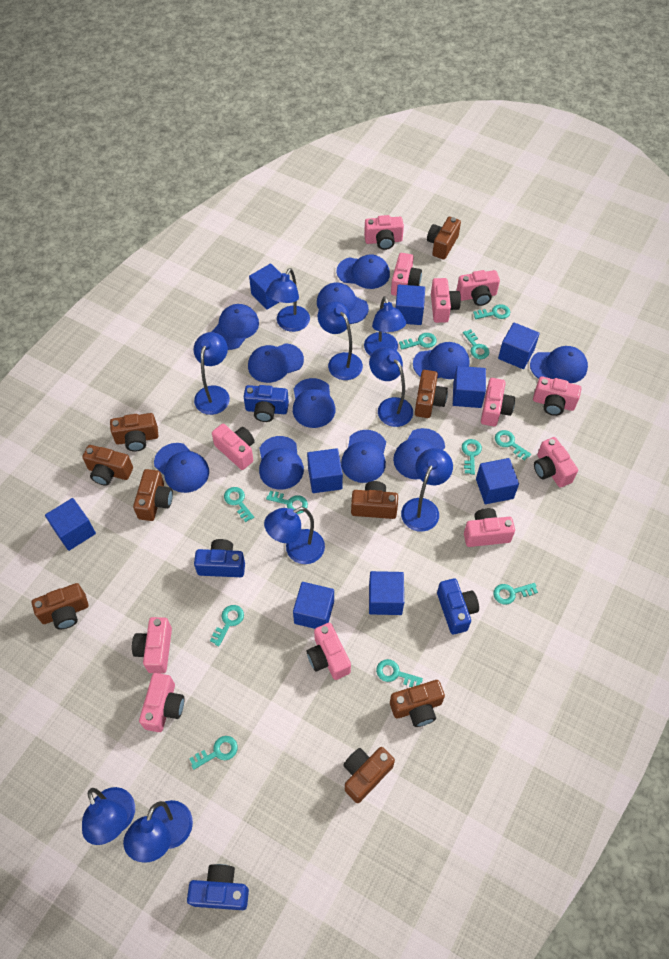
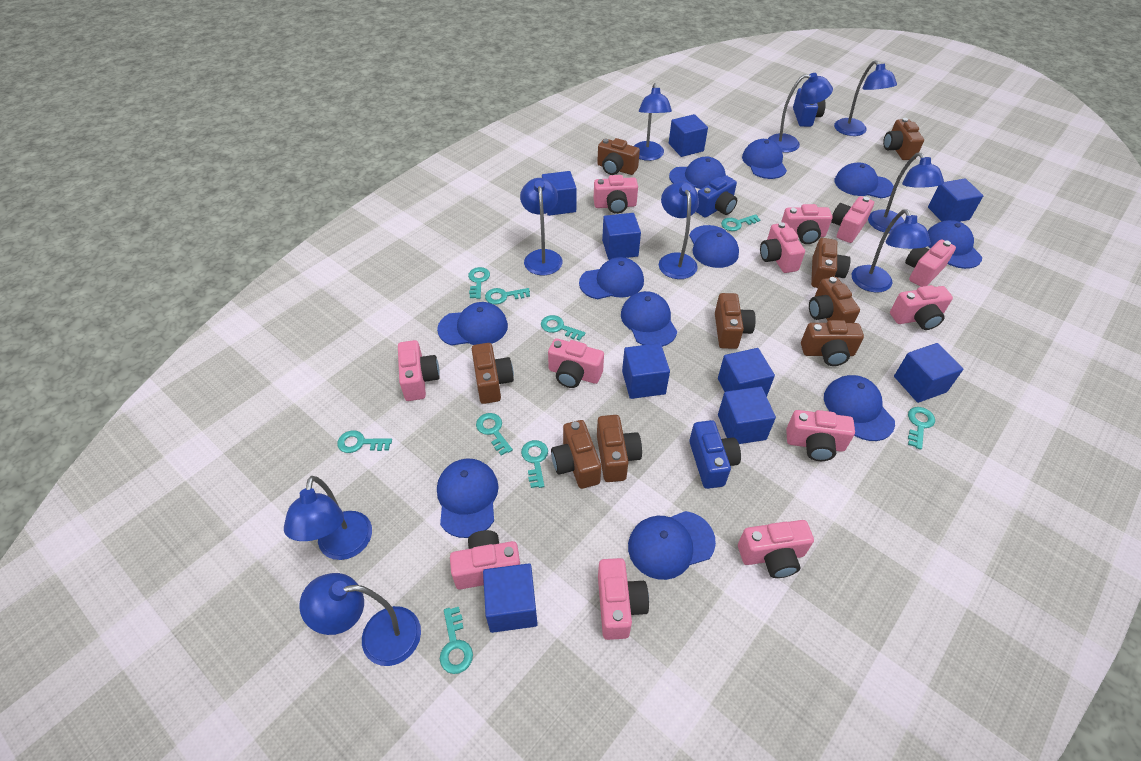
blue camera: [187,864,249,910] [194,539,245,577] [244,385,289,422] [437,578,479,635] = 4 -> [689,420,741,489] [696,175,737,218] [793,88,826,127] = 3
turquoise key: [189,736,238,770] [210,605,244,646] [224,487,254,522] [266,491,308,514] [376,659,423,687] [399,333,437,350] [462,439,482,475] [463,329,489,359] [473,304,510,319] [493,583,538,605] [495,430,531,460] = 11 -> [337,430,392,453] [440,607,473,674] [468,267,490,299] [476,413,513,456] [485,288,530,304] [521,440,548,488] [541,315,585,341] [721,214,760,231] [908,407,935,450] = 9

